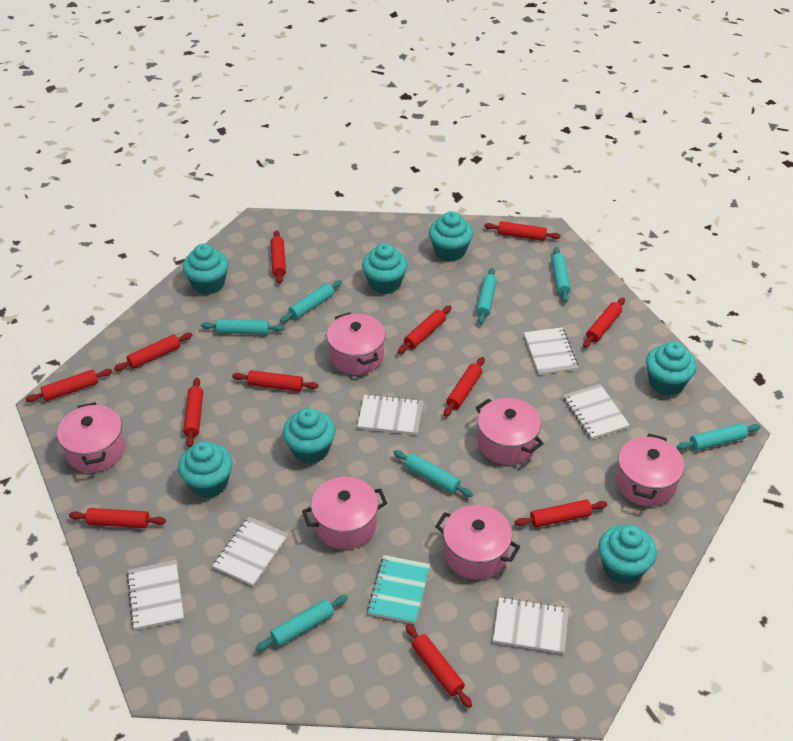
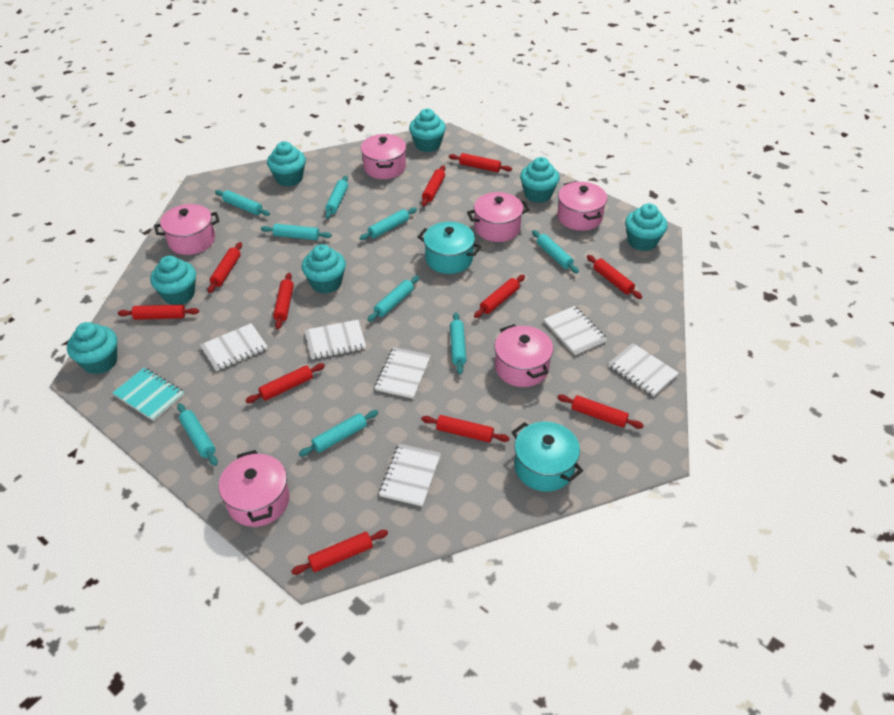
red rolling pin: [26,369,112,402] [69,508,166,528] [114,333,193,371] [183,378,203,447] [232,370,318,392] [271,230,286,284] [398,305,452,354] [406,624,472,708] [444,357,485,417] [484,221,561,241] [514,500,608,528] [583,298,625,347] = 12 -> [118,305,199,320] [208,242,242,293] [245,363,325,403] [273,273,294,329] [291,530,388,575] [421,415,510,443] [422,165,445,206] [449,153,512,172] [474,275,525,318] [557,394,644,429] [587,255,642,299] = 11
turquoise pot: none = 0 -> [418,222,481,274] [512,422,583,492] = 2
turquoise rolling pin: [201,319,285,335] [256,595,348,651] [280,280,342,323] [393,450,473,497] [476,268,497,324] [551,247,571,302] [677,423,761,451] = 7 -> [177,403,218,466] [215,190,270,216] [261,224,332,240] [299,410,378,457] [325,176,348,219] [359,208,417,240] [368,276,419,322] [450,312,466,375] [532,230,579,273] = 9

